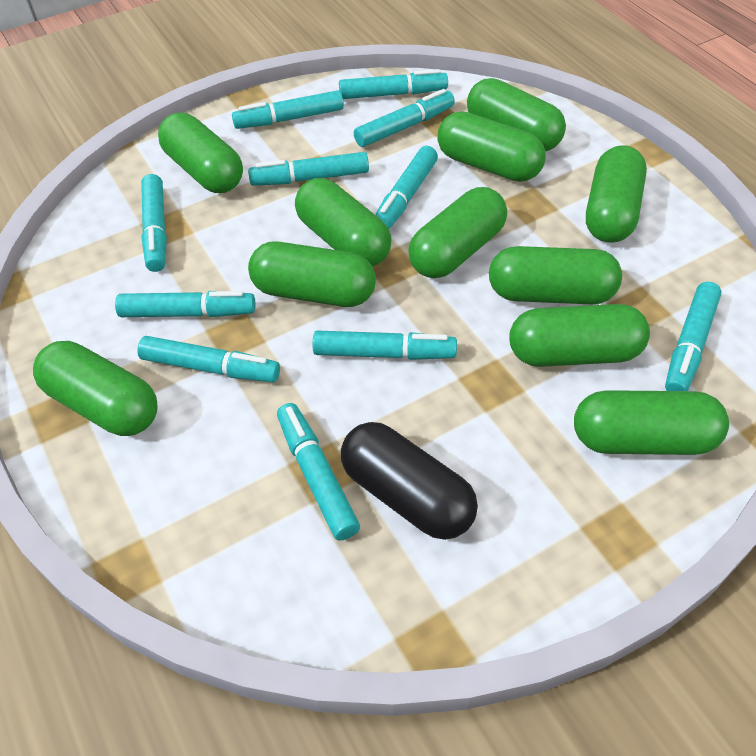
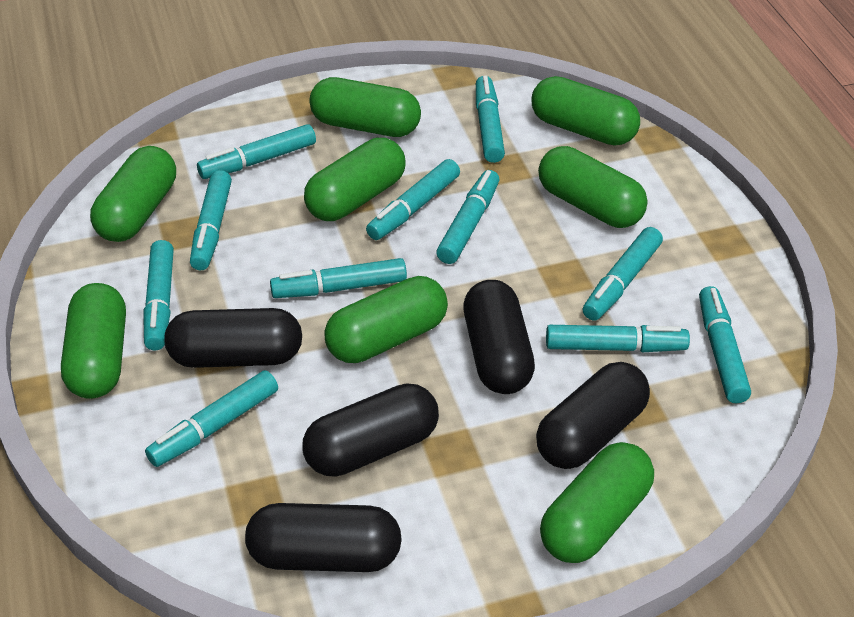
black capsule: [341,422,478,540] = 1 -> [165,308,302,368] [245,503,402,572] [302,384,439,477] [463,280,535,394] [536,362,650,469] = 5
green capsule: [33,341,158,436] [158,113,243,193] [248,242,376,307] [295,178,391,266] [408,187,507,278] [438,111,546,182] [467,78,566,151] [489,246,622,304] [509,304,650,367] [574,390,729,455] [586,145,647,243] = 11 -> [61,283,126,399] [90,146,176,242] [304,138,405,221] [309,77,421,137] [324,276,448,363] [532,76,640,146] [538,146,648,228] [540,442,654,563] = 8

